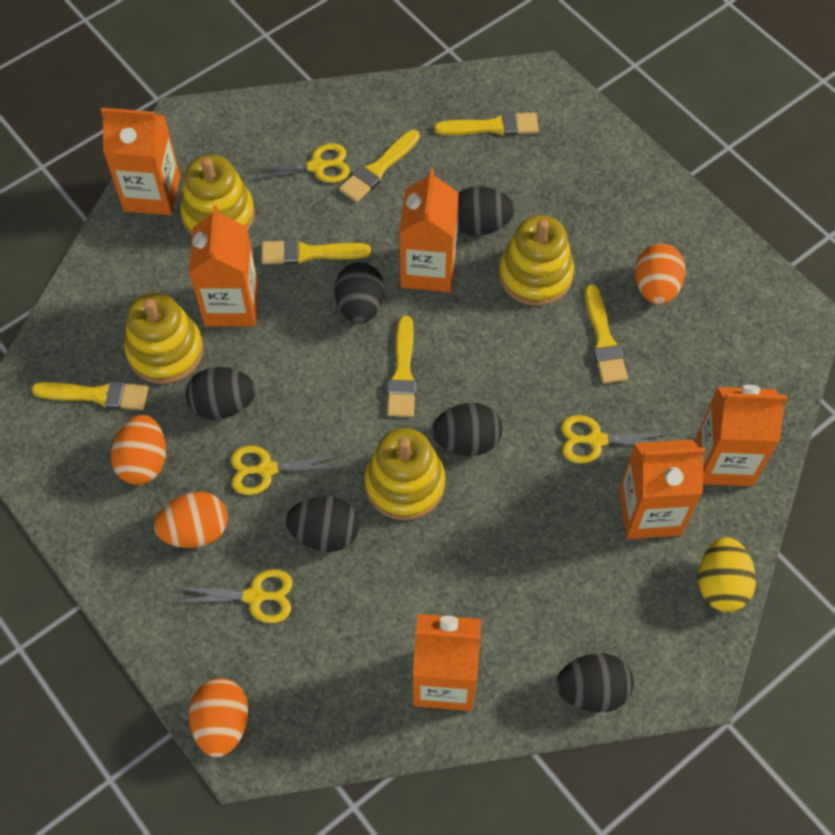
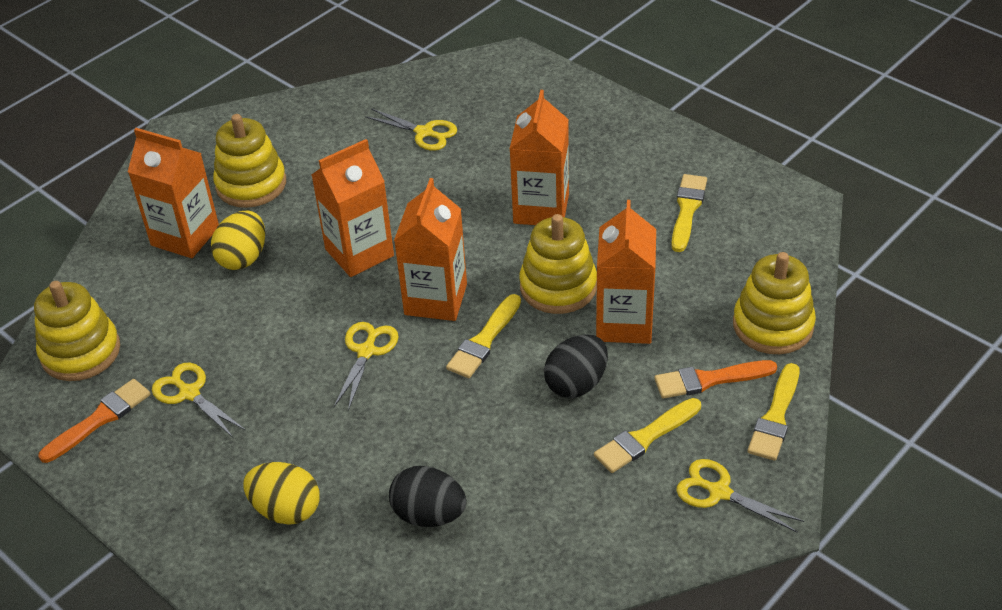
black egg: [185,367,256,420] [286,496,359,552] [334,262,384,324] [432,403,502,456] [457,186,515,236] [556,653,634,713] = 6 -> [389,466,467,527] [544,334,608,398] = 2
orange brush: none = 0 -> [38,379,151,463] [654,360,777,399] = 2
orange carton: [101,108,180,215] [189,206,258,327] [399,169,459,292] [413,614,481,711] [619,439,706,539] [696,385,787,486] = 6 -> [128,128,219,258] [312,139,394,277] [394,178,467,321] [510,90,569,225] [596,200,656,344] = 5
orange egg: [111,415,166,485] [154,492,228,548] [189,678,248,757] [635,243,686,305] = 4 -> none = 0
yellow brush: [32,381,148,410] [261,239,371,265] [339,130,420,202] [387,316,416,417] [434,112,539,136] [585,284,628,384] = 6 -> [446,294,521,378] [594,398,701,473] [671,174,707,252] [748,363,799,461] = 4
yellow egg: [698,537,756,612] = 1 -> [211,210,265,270] [243,462,320,525] = 2

